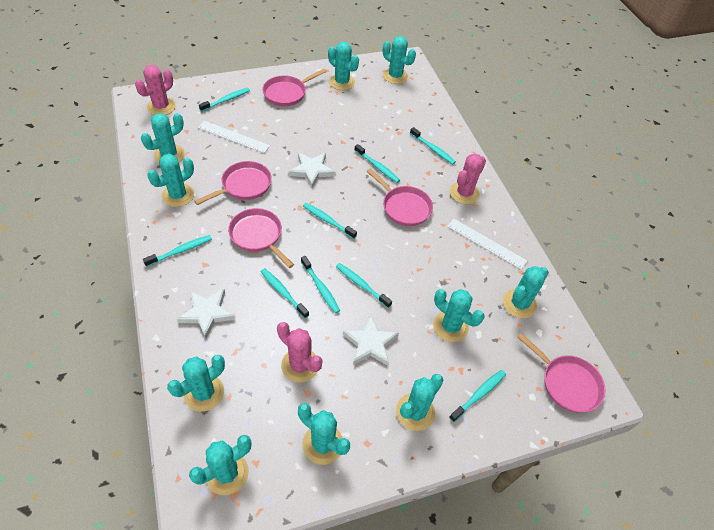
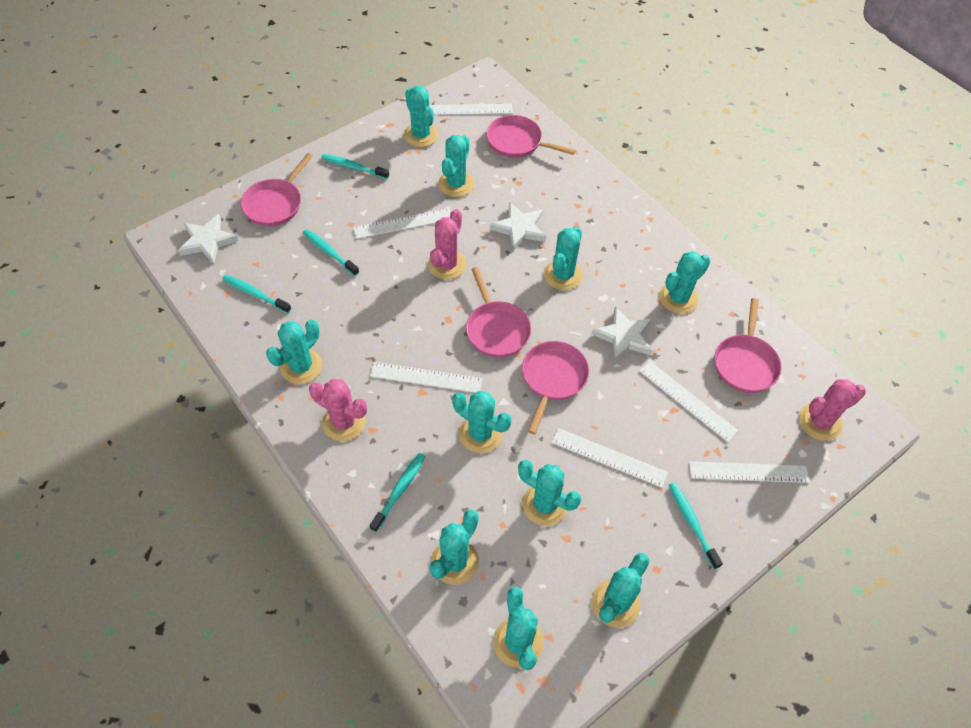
turquoise toothbrush: [143,235,212,267] [199,88,250,112] [260,268,309,319] [301,256,340,314] [303,203,357,239] [336,263,392,308] [354,144,400,183] [410,127,456,164] [449,370,506,422] = 9 -> [223,275,291,313] [303,229,359,276] [321,154,389,179] [370,453,426,532] [669,482,723,569] = 5
white ruler: [198,121,270,153] [447,219,527,270] = 2 -> [353,208,451,239] [370,362,483,393] [429,103,513,115] [552,428,668,488] [639,361,738,442] [689,461,810,483] = 6

